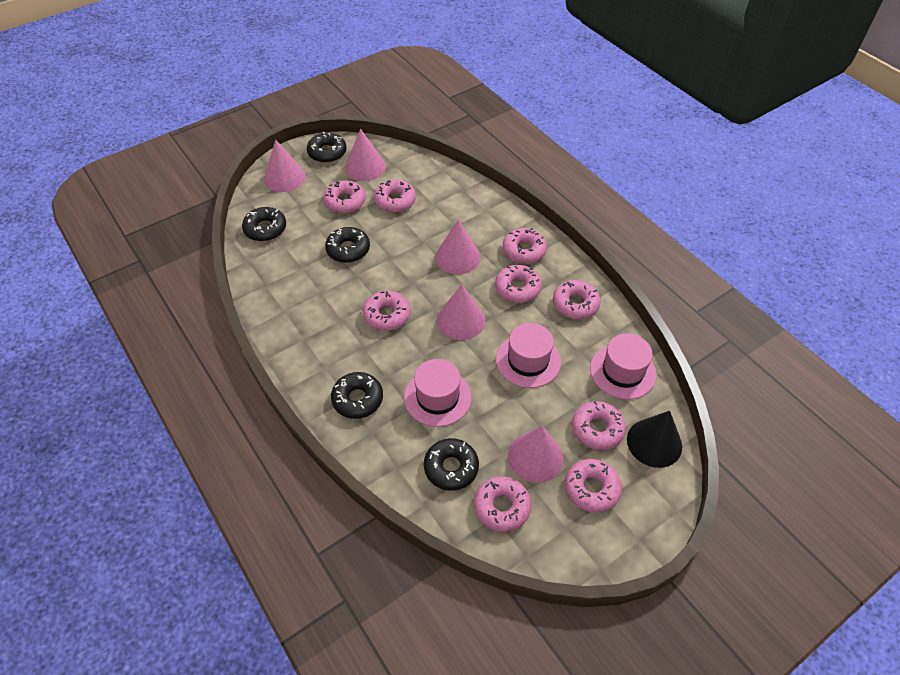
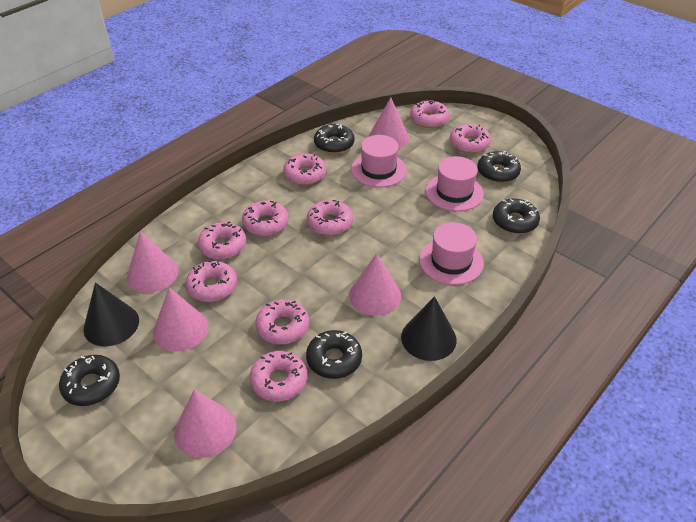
black cone: [627,411,682,468] = 1 -> [83,282,139,346] [401,296,457,361] = 2

